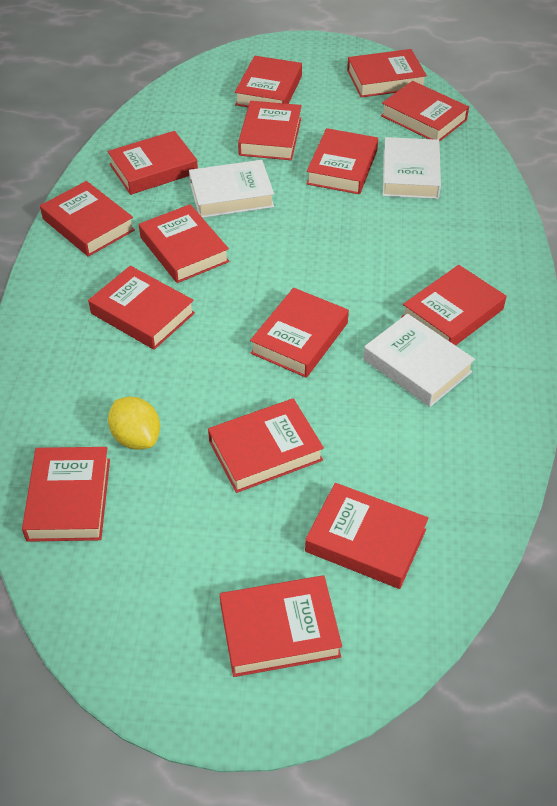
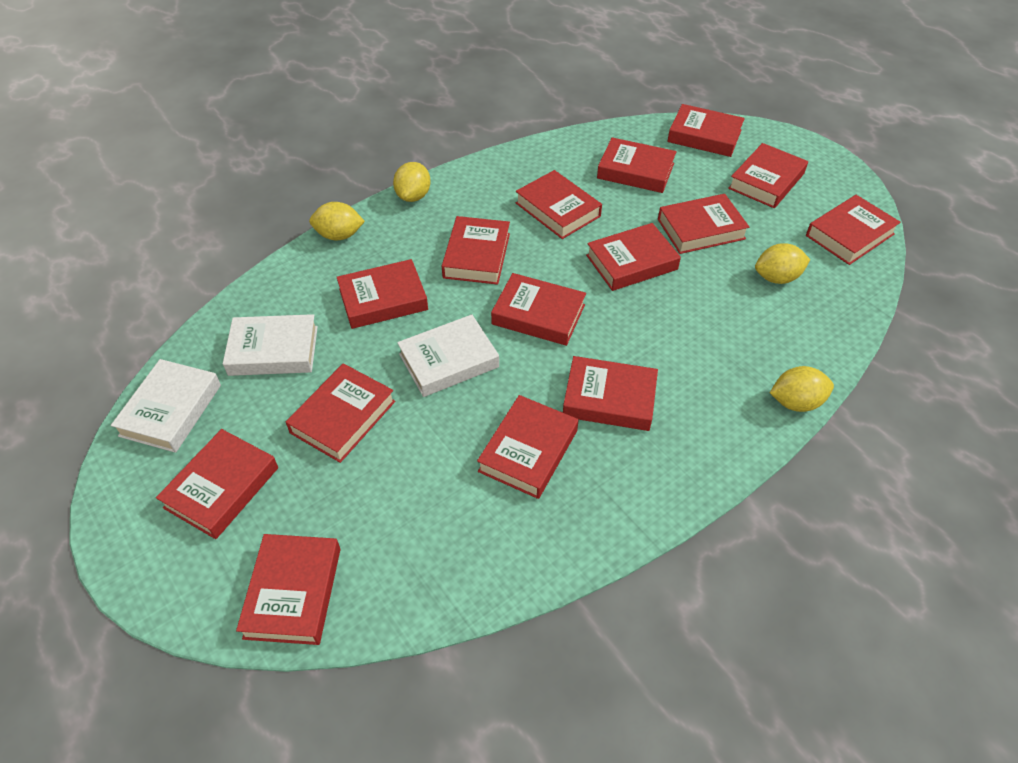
yellow lemon: [108,397,160,450] = 1 -> [309,202,365,241] [393,162,431,202] [755,243,810,284] [770,366,834,412] = 4

